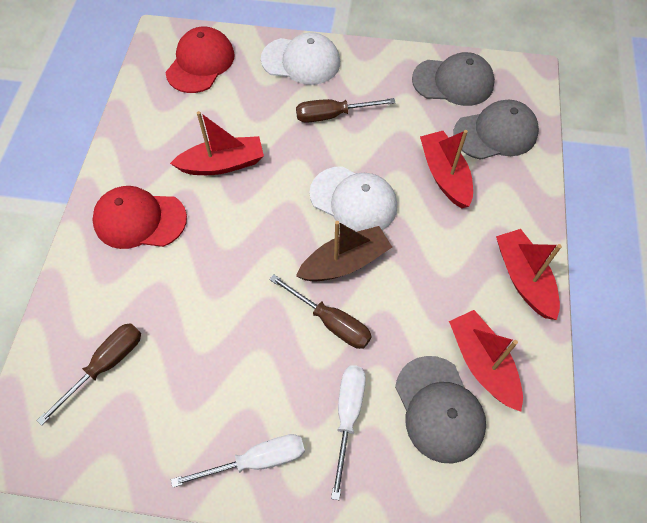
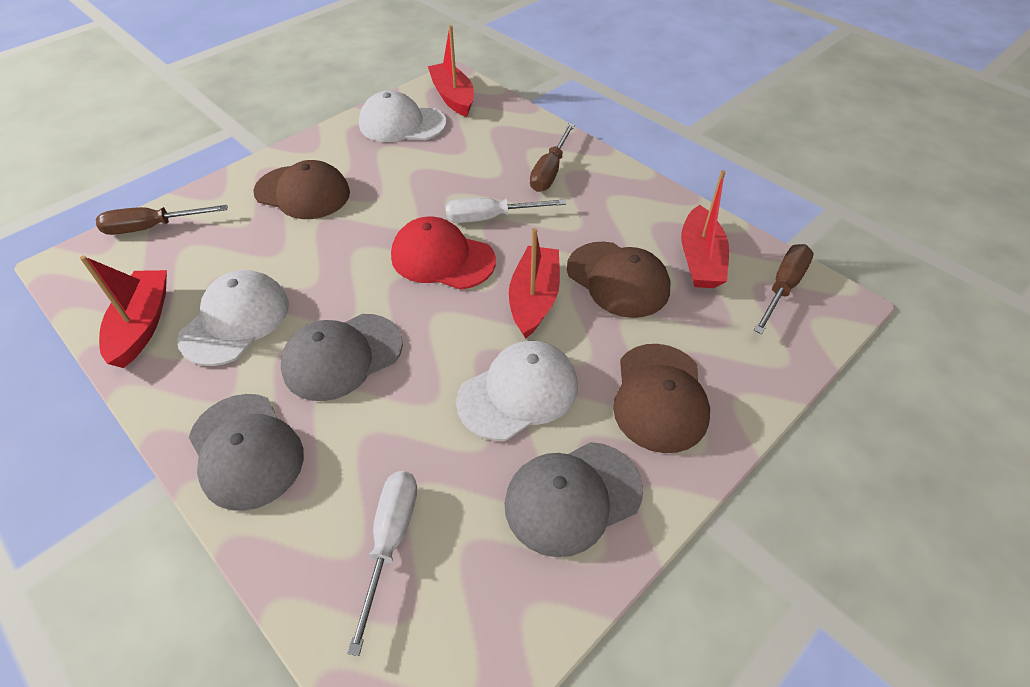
brown boat: [296,221,392,282] = 1 -> none = 0
brown cap: none = 0 -> [253,160,350,219] [567,242,670,318] [613,344,710,453] = 3
red cap: [92,186,187,249] [166,27,235,93] = 2 -> [391,217,496,290] = 1
white cap: [261,32,340,85] [309,166,397,232] = 2 -> [177,270,289,366] [359,90,447,142] [456,341,578,441] = 3

